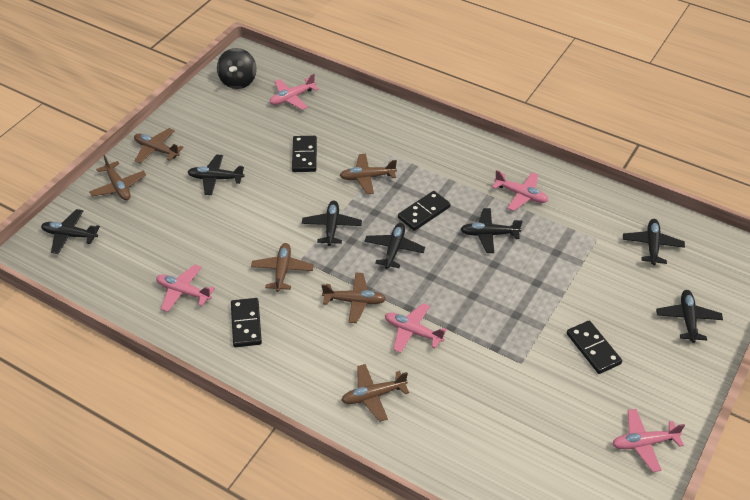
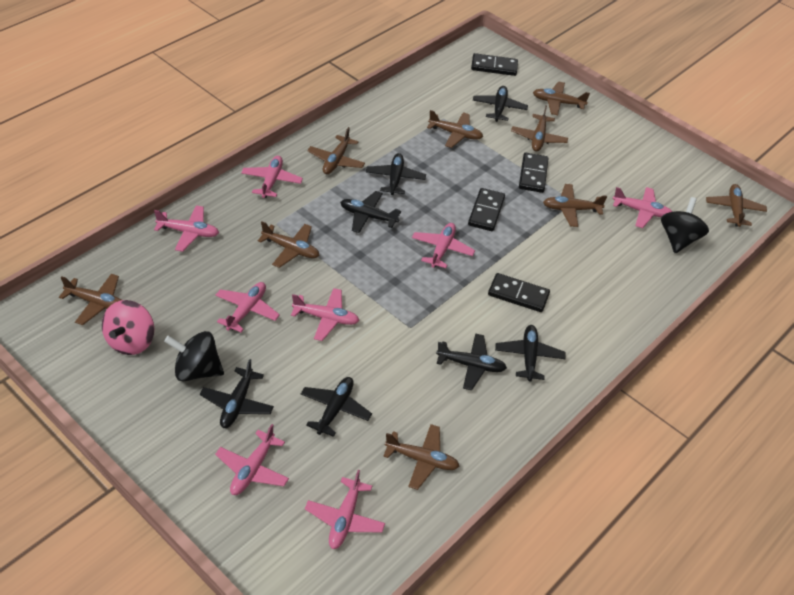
black spinning top: [217,48,257,89] = 1 -> [164,331,224,382] [661,197,709,253] = 2
brown plane: [89,155,146,200] [134,128,184,163] [251,243,314,292] [321,273,386,323] [339,154,397,194] [341,364,409,422] = 6 -> [59,274,122,325] [257,222,319,268] [307,127,365,174] [383,424,459,490] [427,110,483,148] [511,105,568,151] [533,81,590,115] [543,184,607,227] [706,184,767,227] = 9
pink plane: [156,265,215,312] [270,74,319,110] [385,303,447,353] [492,170,548,211] [612,409,685,472] = 5 -> [154,205,219,252] [215,282,280,332] [215,424,289,495] [241,156,303,198] [291,288,360,341] [305,470,385,549] [412,223,475,268] [613,187,672,228] = 8
pink spinning top: none = 0 -> [102,300,154,355] = 1

